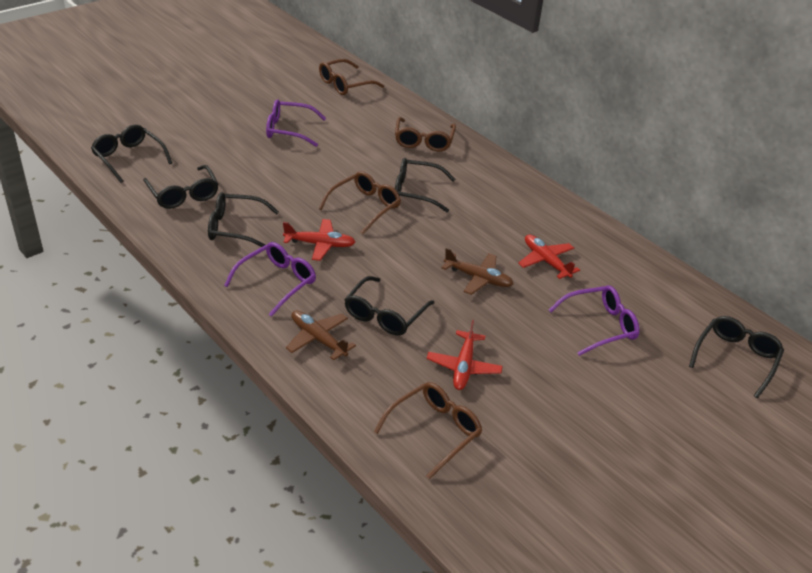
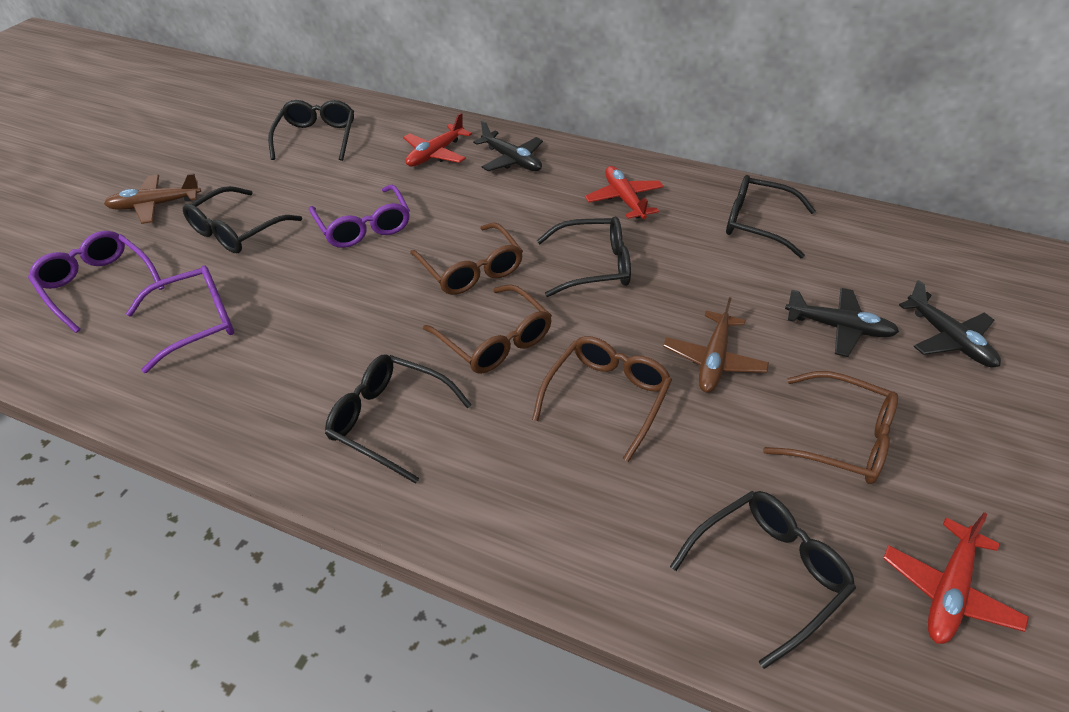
black plane: none = 0 -> [473,121,543,171] [785,288,899,357] [899,280,1001,368] = 3

